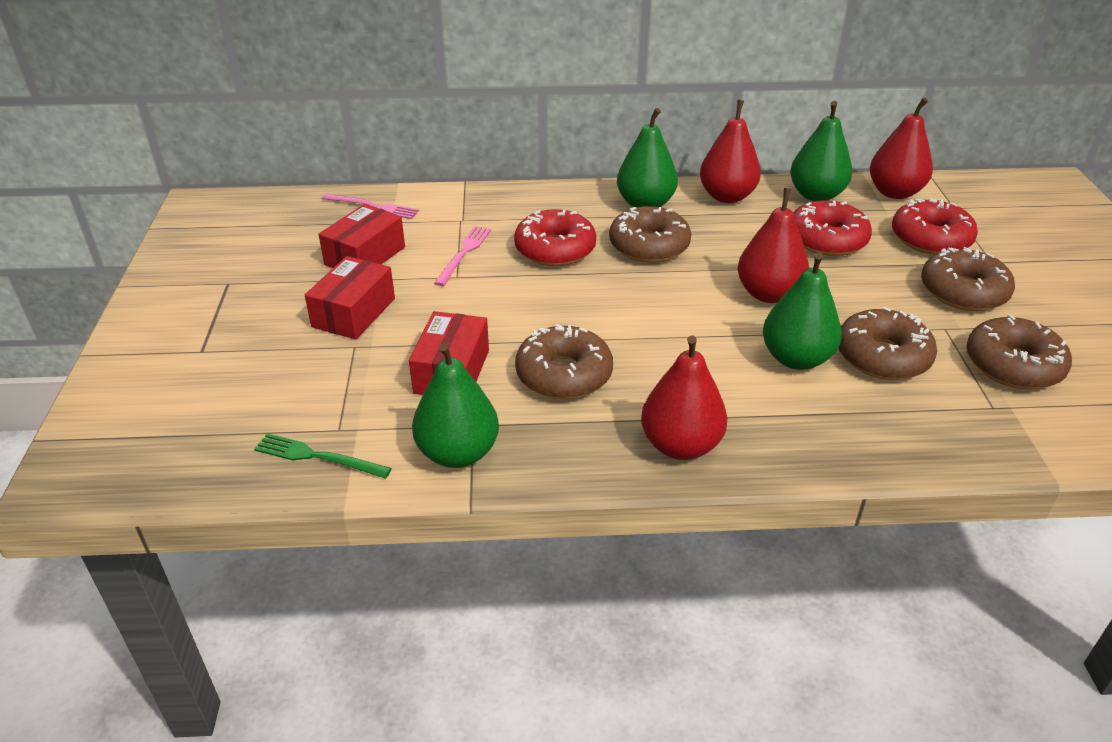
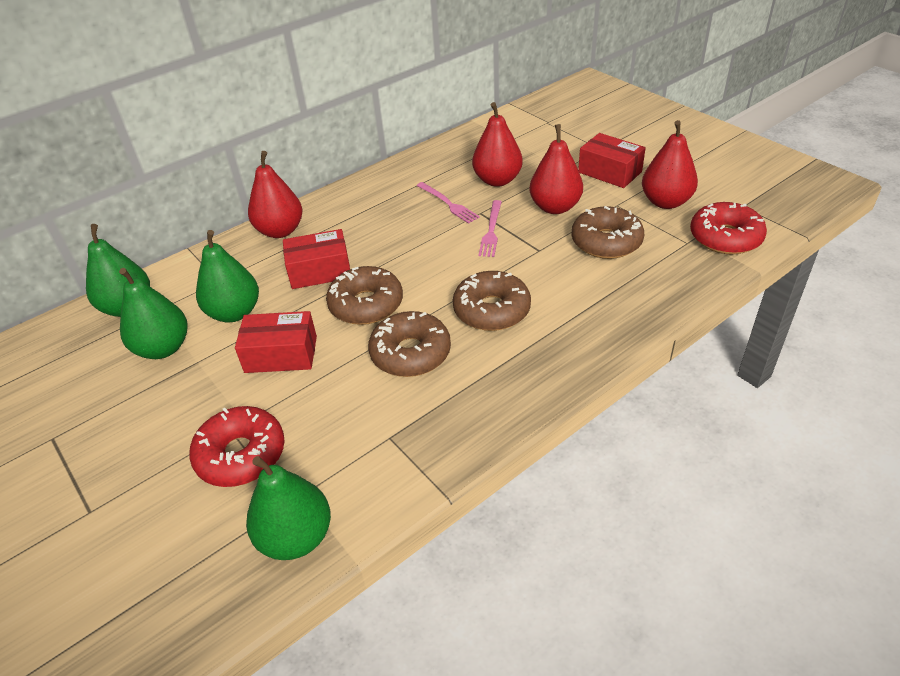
brown donut: [515,324,613,399] [609,206,691,263] [839,307,937,380] [921,247,1015,311] [966,314,1072,389] = 5 -> [326,266,403,325] [368,311,451,377] [453,271,531,331] [572,206,644,259] = 4
green fork: [254,433,392,479] = 1 -> none = 0
red donut: [514,209,596,266] [794,200,872,256] [892,198,978,255] = 3 -> [189,406,285,487] [690,202,767,255] = 2

